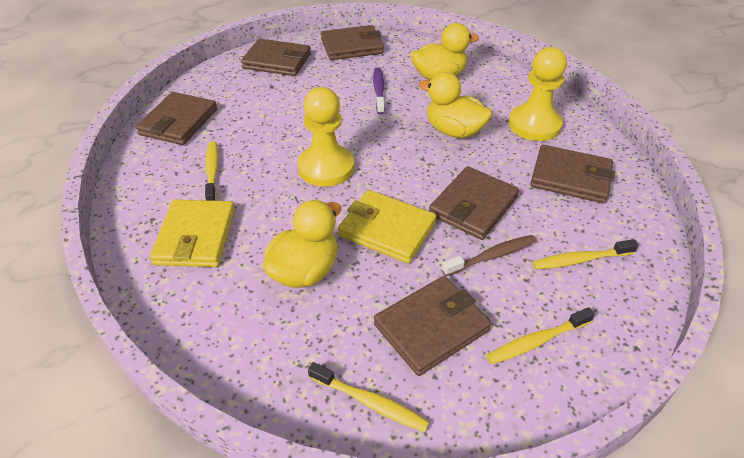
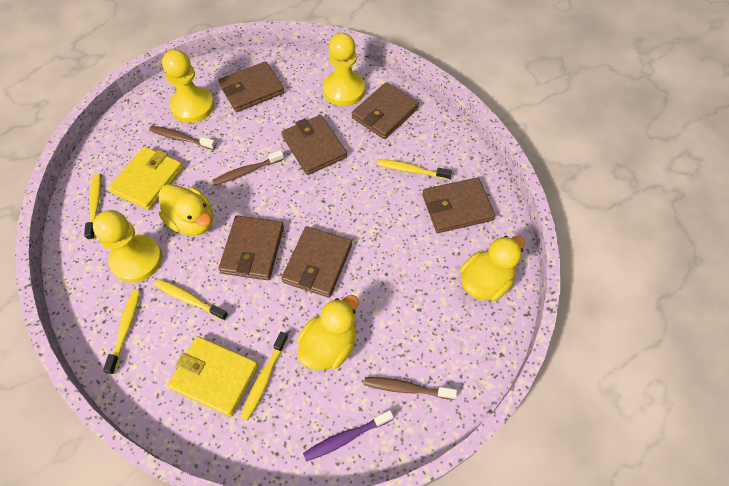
brown toothbrush: [442,235,536,276] = 1 -> [149,126,216,150] [212,150,284,186] [364,377,457,400] = 3
yellow pawn: [297,87,354,187] [509,47,567,141] = 2 -> [93,210,162,283] [162,49,214,123] [323,33,365,106] = 3
yellow toothbrush: [205,141,218,201] [308,362,429,432] [486,307,595,364] [533,239,638,269] = 4 -> [84,174,101,240] [103,290,140,374] [154,279,228,321] [240,332,289,420] [377,159,452,180] = 5

